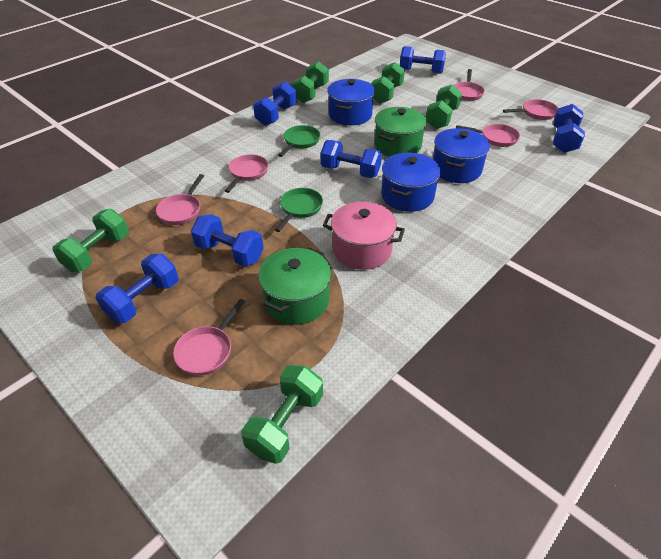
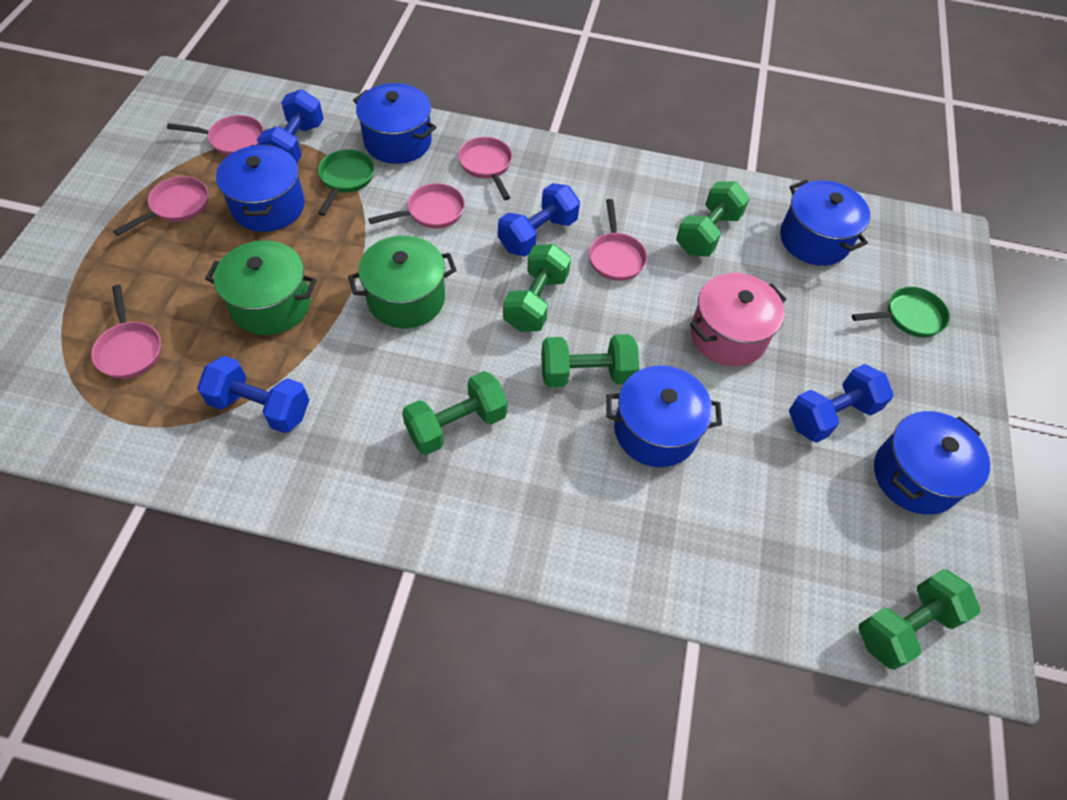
blue dumbbell: [96,254,179,323] [191,214,264,266] [253,82,297,126] [321,140,382,178] [400,46,446,74] [553,104,585,153] = 6 -> [197,356,309,433] [257,89,324,163] [498,183,580,257] [789,364,893,443] = 4
blue pot: [327,79,375,125] [381,152,441,212] [433,128,490,183] = 3 -> [216,144,305,232] [353,83,437,164] [606,366,722,467] [780,180,870,266] [874,411,990,514] = 5

